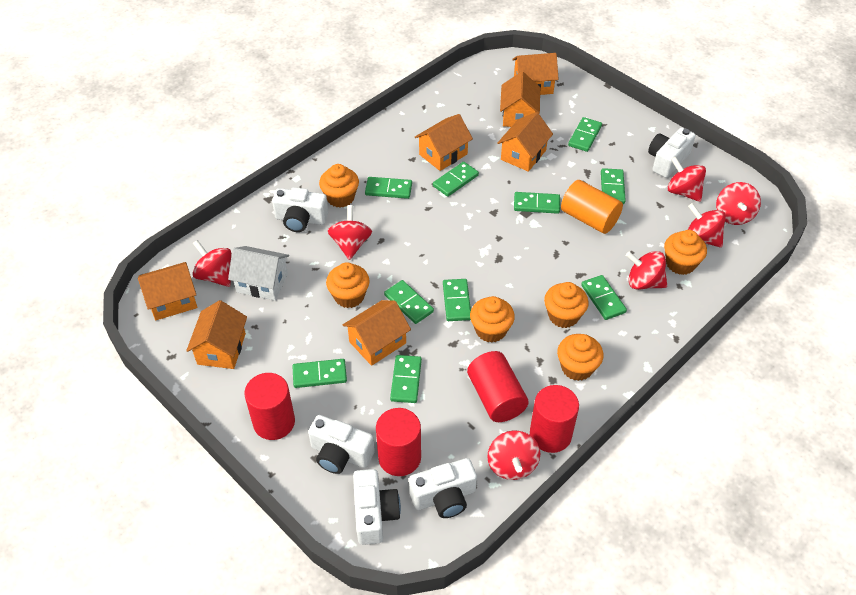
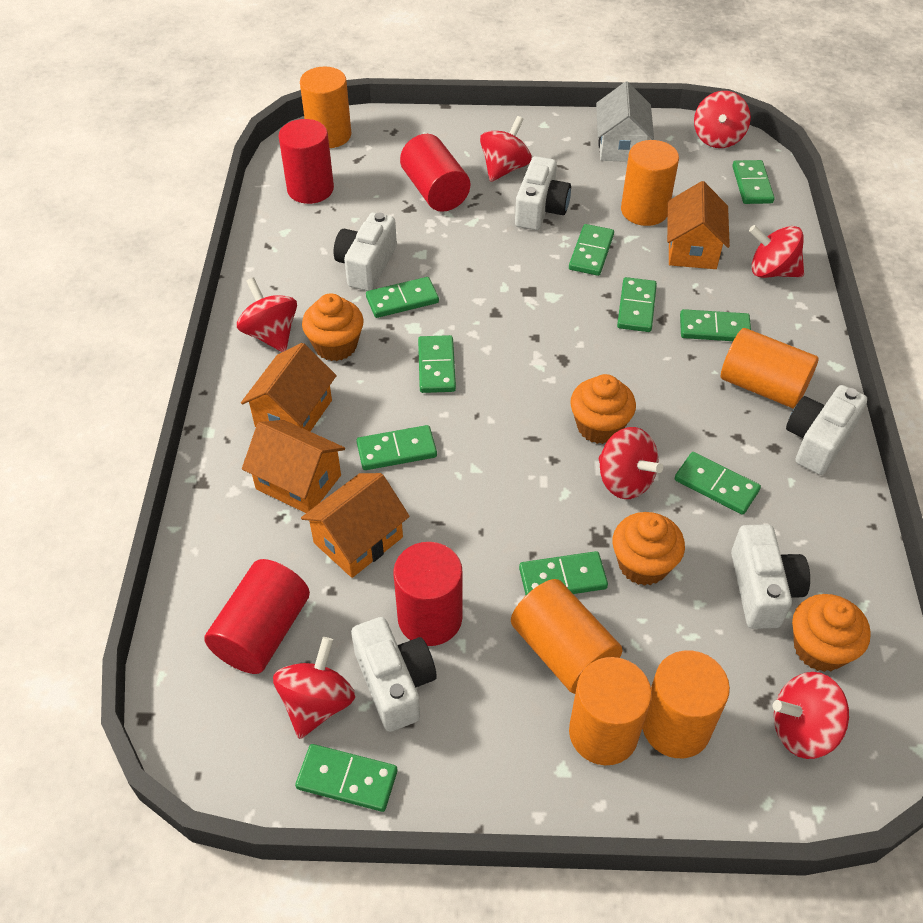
orange cupcake: [319,164,359,208] [326,262,370,308] [470,296,515,343] [544,282,589,328] [557,334,604,381] [664,230,707,275] = 6 -> [302,293,364,361] [570,374,636,444] [613,512,685,586] [792,594,871,672] = 4
orange cylinder: [561,180,623,234] = 1 -> [300,67,351,148] [511,579,623,694] [569,657,652,765] [621,140,679,226] [642,650,730,758] [721,328,819,409] = 6
orange house: [138,262,197,320] [186,300,247,369] [343,300,411,366] [415,114,473,171] [497,112,553,172] [500,72,540,127] [512,53,559,95] = 7 -> [241,343,337,432] [242,420,345,513] [301,473,410,578] [667,181,730,269] = 4

